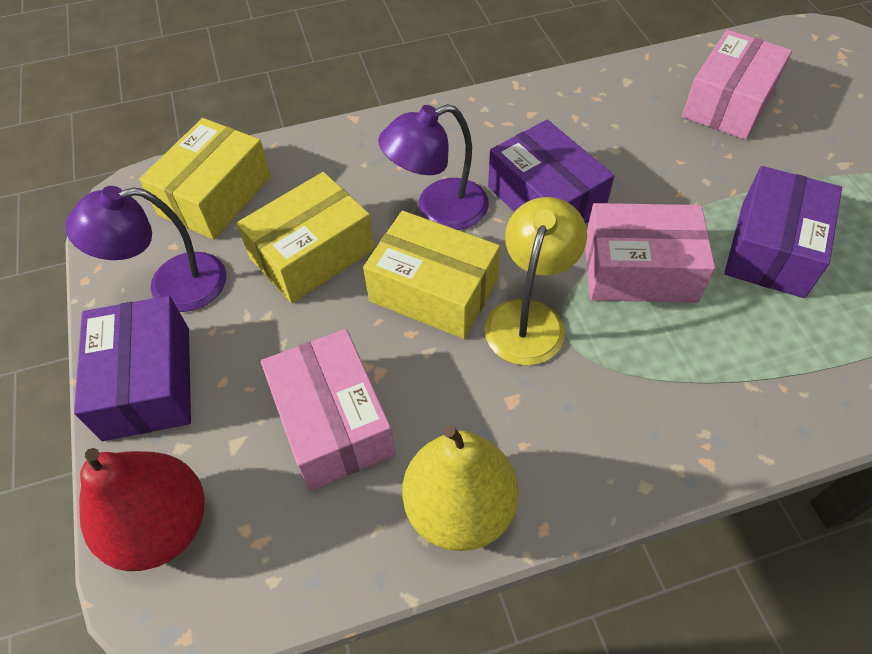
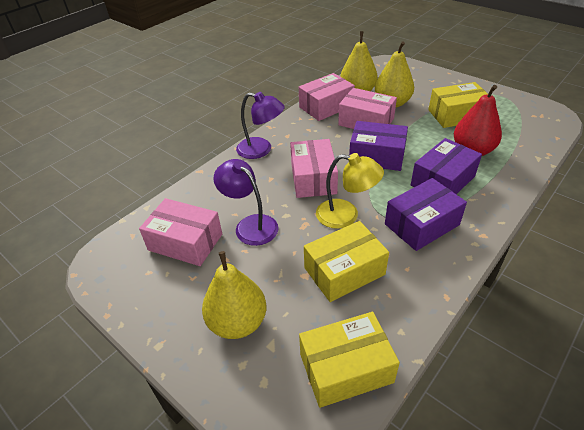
pink box: [261,329,396,491] [585,203,715,303] [682,30,792,140] = 3 -> [139,198,222,266] [290,139,338,198] [299,73,355,121] [338,88,397,129] = 4
yellow pear: [402,425,519,551] = 1 -> [202,251,266,339] [340,31,378,91] [375,41,414,107] = 3

